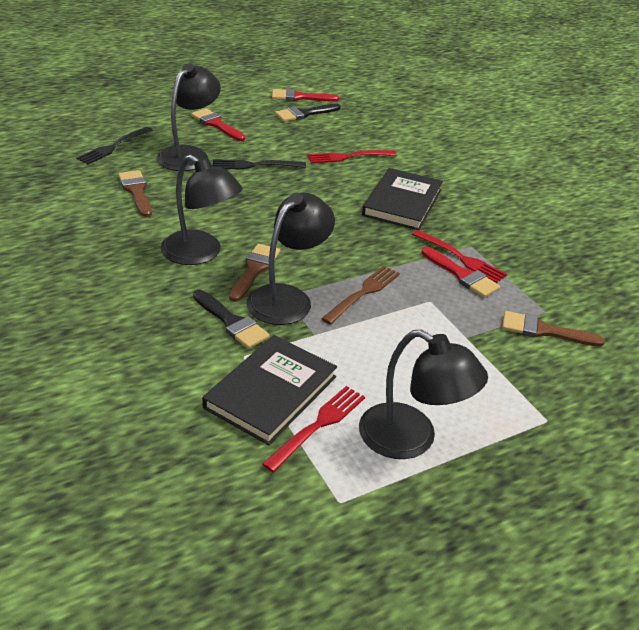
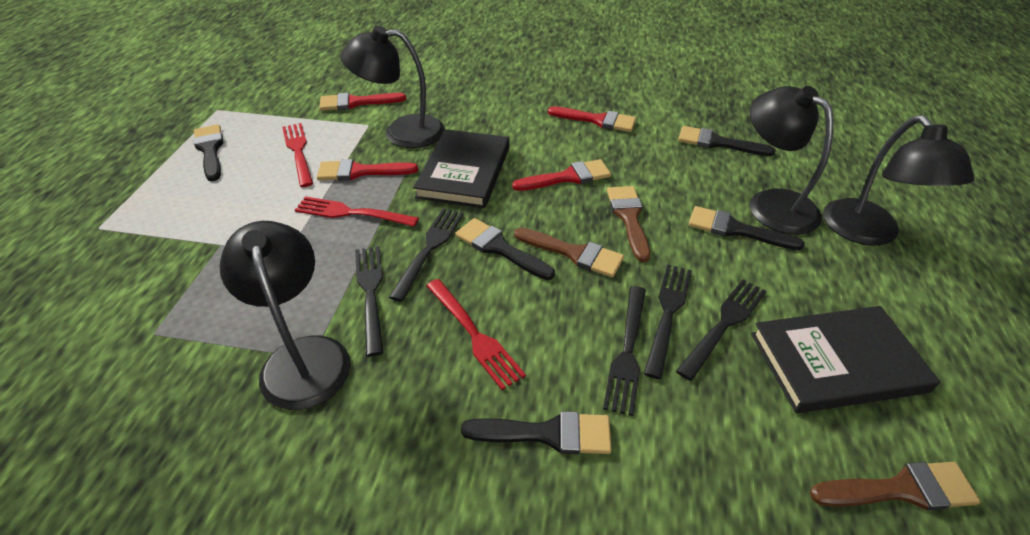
black brush: [193,290,270,349] [275,104,341,122] = 2 -> [193,124,224,181] [455,218,555,280] [461,411,612,454] [678,126,776,156] [689,206,805,250] = 5
black fork: [76,127,153,164] [213,159,306,170] = 2 -> [355,246,384,356] [389,208,464,302] [603,286,646,416] [644,264,692,379] [676,279,766,381] = 5
brown fork: [321,266,400,325] = 1 -> none = 0
red brush: [191,108,245,141] [272,89,339,102] [421,247,500,298] = 3 -> [317,159,418,181] [319,93,406,111] [512,159,611,191] [548,106,636,132] = 4

